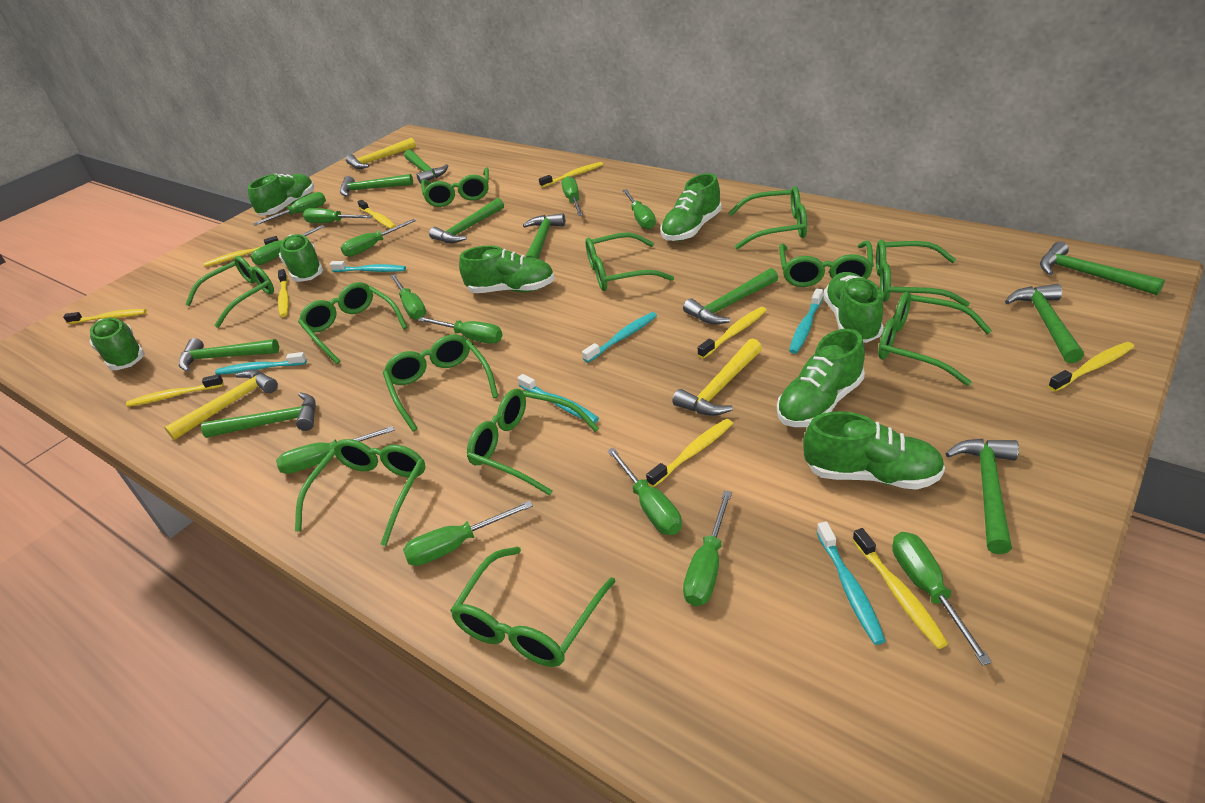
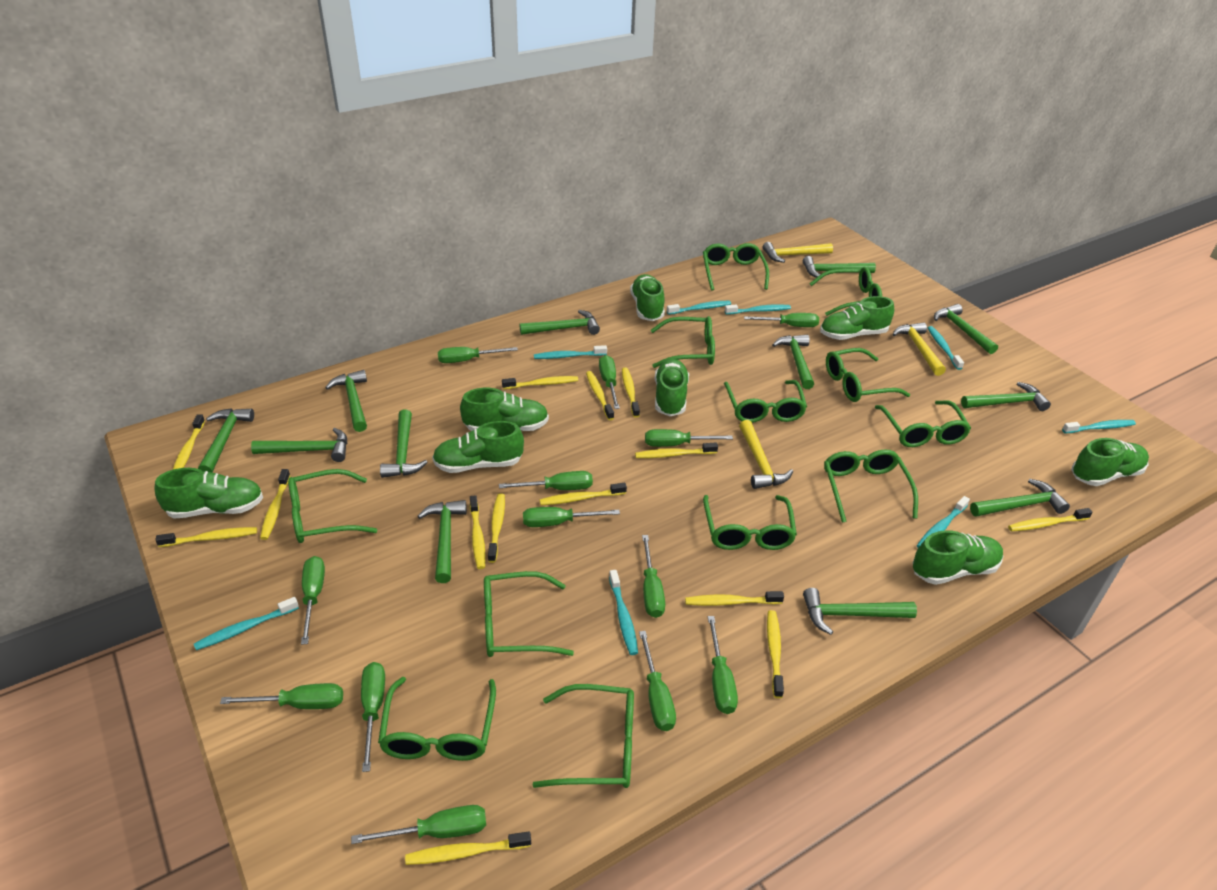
green hammer: [179,338,279,372] [201,392,316,438] [340,174,413,197] [404,149,449,184] [429,198,504,243] [523,213,565,259] [683,268,778,324] [945,439,1019,554] [1005,284,1084,363] [1040,242,1165,295] = 10 -> [198,409,254,472] [251,428,347,462] [325,370,367,432] [380,409,428,478] [417,500,467,583] [520,310,600,335] [772,335,814,389] [803,256,876,277] [803,588,917,635] [934,304,998,354] [961,382,1051,411] [970,479,1070,517] = 12
turquoise toothbrush: [215,352,307,375] [330,261,406,272] [518,374,599,423] [582,312,657,363] [789,288,823,354] [817,521,886,645] = 6 -> [194,597,299,650] [534,345,607,359] [609,570,638,655] [667,301,731,315] [725,304,791,314] [917,496,970,548] [928,326,964,370] [1062,420,1136,433] = 8
yellow toothbrush: [63,309,147,324] [126,374,224,407] [204,236,279,267] [278,269,289,317] [358,200,396,229] [539,162,603,188] [646,419,733,487] [698,307,767,359] [853,528,948,649] [1048,342,1134,392] = 10 -> [155,527,257,547] [173,414,205,469] [260,469,290,540] [405,831,531,865] [470,495,486,569] [488,493,505,563] [502,376,578,389] [540,483,627,505] [586,371,614,420] [622,368,640,418] [635,443,718,458] [685,591,784,606] [767,610,784,698] [1008,508,1093,532] = 14

